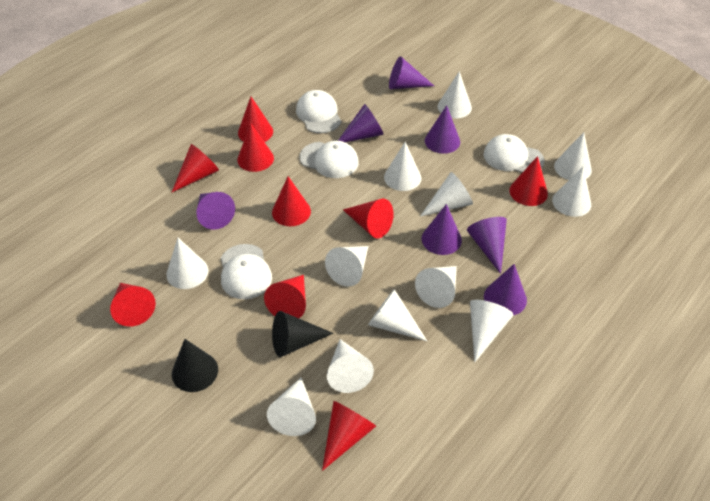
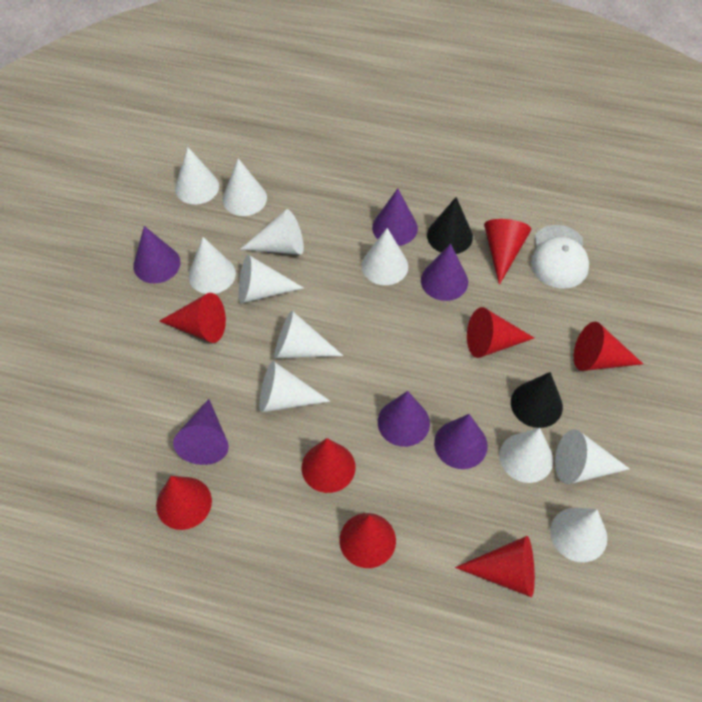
purple cone: [196,192,235,230] [338,104,384,142] [389,56,434,89] [422,204,462,255] [425,105,460,154] [467,217,507,274] [484,264,527,315] = 7 -> [133,226,180,283] [173,399,229,465] [372,188,418,246] [378,391,430,447] [421,243,468,301] [434,414,488,469] = 6
red cone: [110,283,156,327] [172,144,219,192] [237,123,274,172] [238,97,273,142] [264,275,306,318] [272,176,311,226] [322,401,376,471] [343,199,393,238] [509,156,548,206] = 9 -> [156,476,212,530] [159,293,226,343] [302,438,355,493] [340,513,396,568] [455,536,535,597] [467,307,534,358] [484,219,531,285] [574,322,643,371] = 8
white cap: [221,244,272,299] [296,90,341,133] [299,141,359,178] [483,134,545,173] = 4 -> [531,225,589,289] = 1
white cone: [166,238,208,289] [267,377,316,436] [325,246,368,286] [327,339,374,393] [368,289,427,341] [384,142,421,191] [415,266,457,308] [420,172,473,216] [438,71,472,118] [470,300,513,362] [552,167,591,217] [554,132,592,180] = 12 -> [175,147,219,204] [188,237,236,294] [222,159,267,216] [239,255,304,303] [240,209,304,255] [259,361,331,412] [274,311,343,358] [362,228,408,285] [499,428,553,483] [550,508,607,562] [555,429,630,484] = 11

